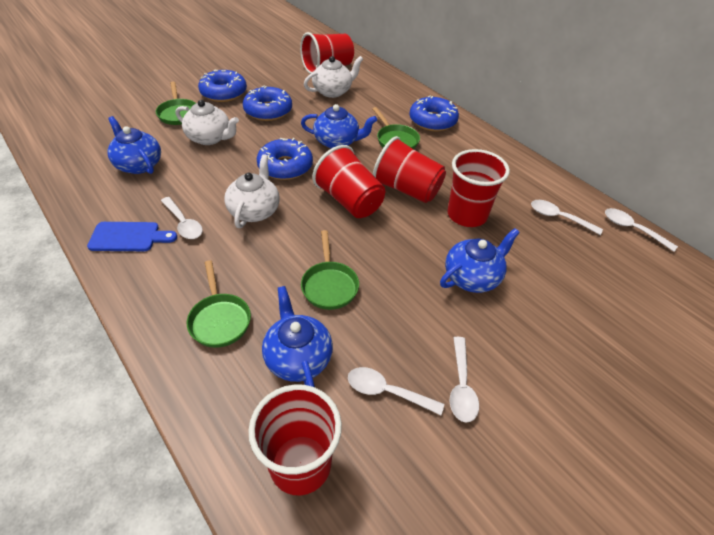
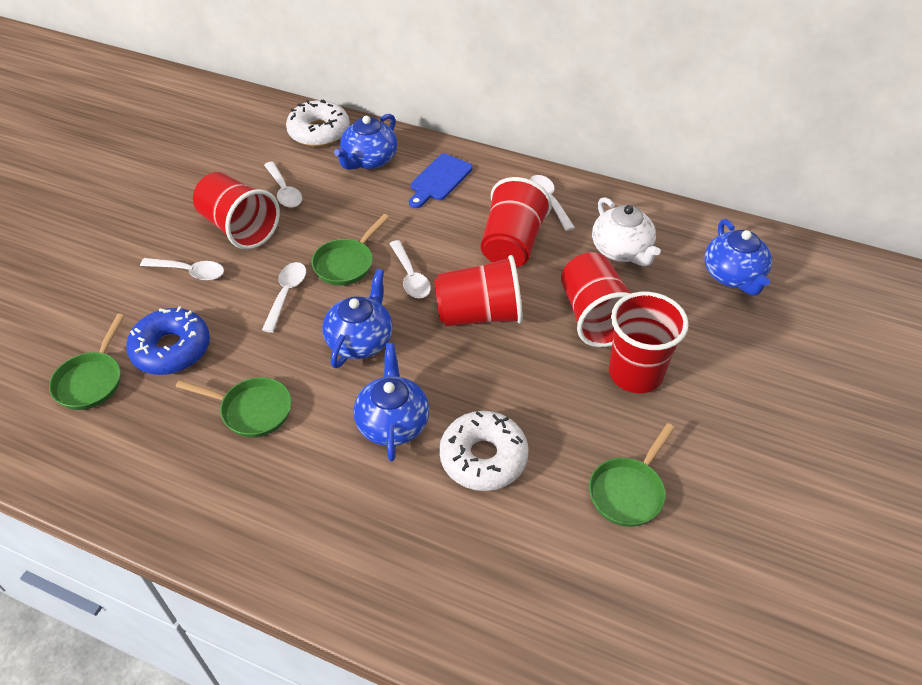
blue donut: [198,70,247,102] [243,85,292,121] [257,138,313,180] [409,95,459,131] = 4 -> [126,306,210,375] = 1
white donut: none = 0 -> [286,99,350,147] [439,411,529,491] = 2
white teapot: [176,100,239,145] [224,154,280,228] [304,56,363,98] = 3 -> [592,197,661,266] = 1

